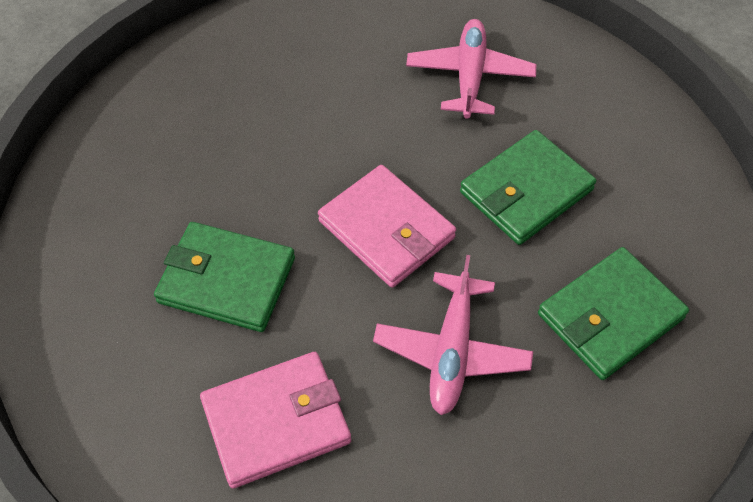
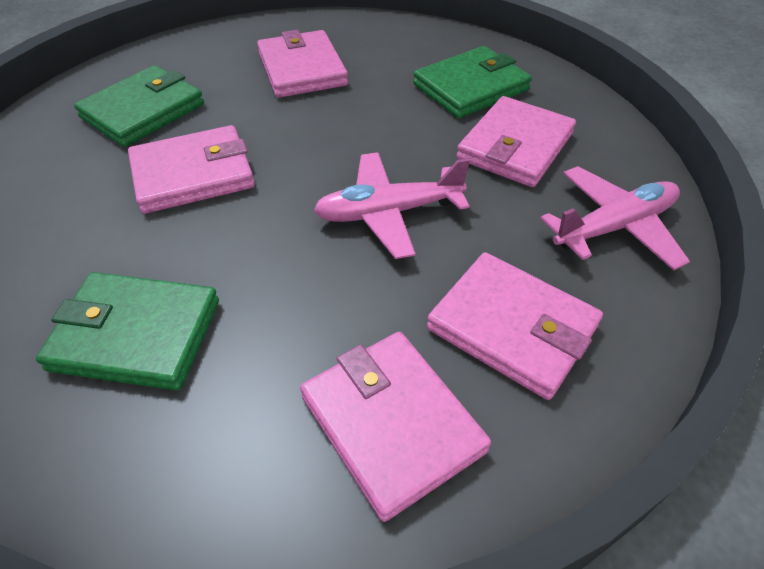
pink wallet: [200,352,351,488] [318,165,456,288] = 2 -> [128,125,255,214] [257,30,348,98] [300,332,491,522] [427,252,603,400] [456,96,576,187] = 5

